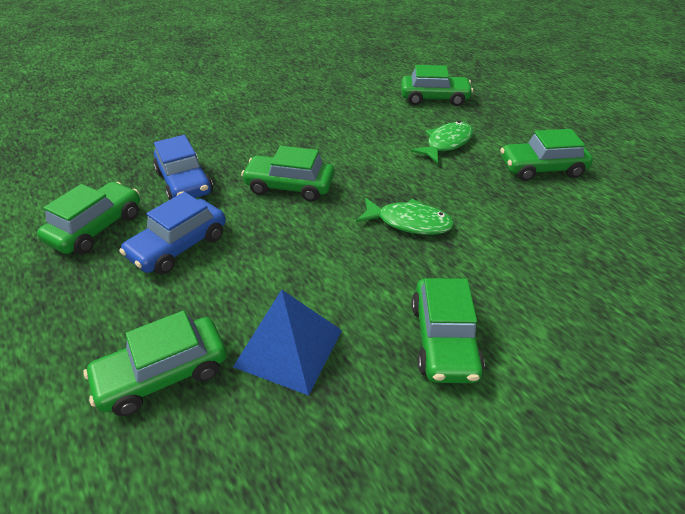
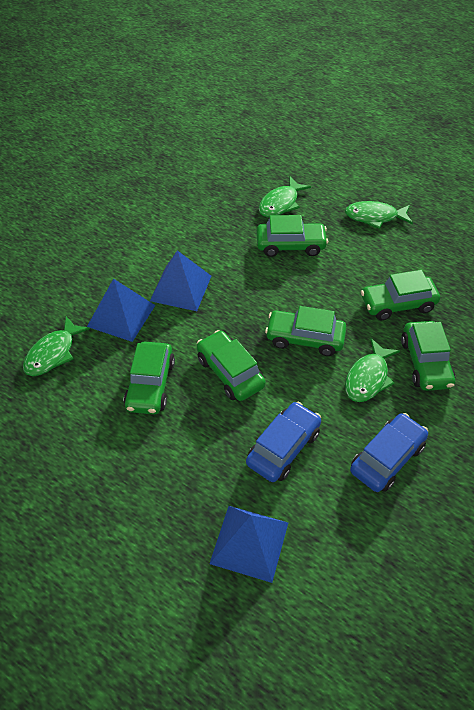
blue pyramid: [233,290,342,396] = 1 -> [87,278,155,342] [150,250,211,311] [210,506,288,583] = 3
green fish: [356,198,454,235] [411,121,473,164] = 2 -> [23,316,90,376] [259,177,311,217] [345,201,413,229] [345,338,400,402] = 4

